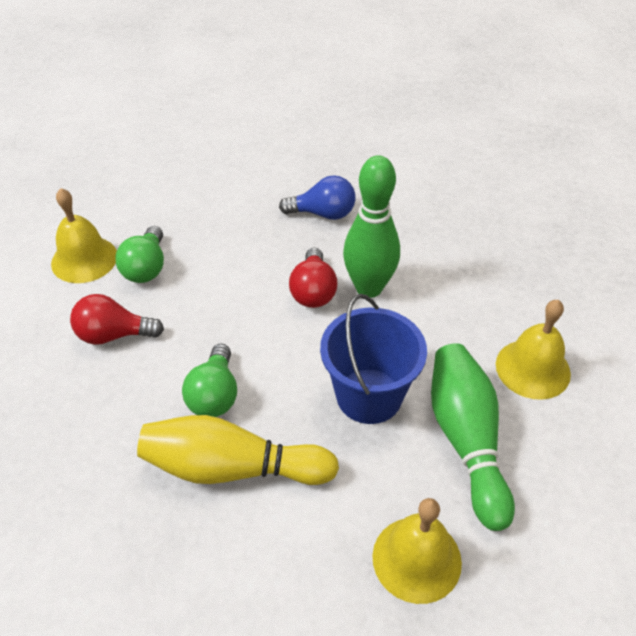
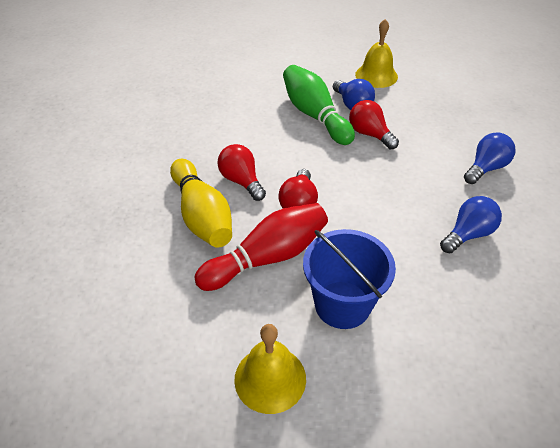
blue light bulb: [279,175,356,220] = 1 -> [333,79,375,110] [440,196,502,253] [464,133,516,184] = 3
green bowling pin: [343,155,400,298] [431,343,515,531] = 2 -> [283,65,355,145] = 1
green light bulb: [116,226,164,283] [182,344,237,417] = 2 -> none = 0
red bowling pin: none = 0 -> [194,203,328,291] = 1
red light bulb: [70,294,164,345] [289,247,338,308] = 2 -> [218,144,266,201] [278,169,318,208] [349,100,399,149] = 3
yellow bell: [51,188,117,283] [372,498,462,604] [496,300,571,400] = 3 -> [234,324,306,414] [355,19,398,88] = 2

